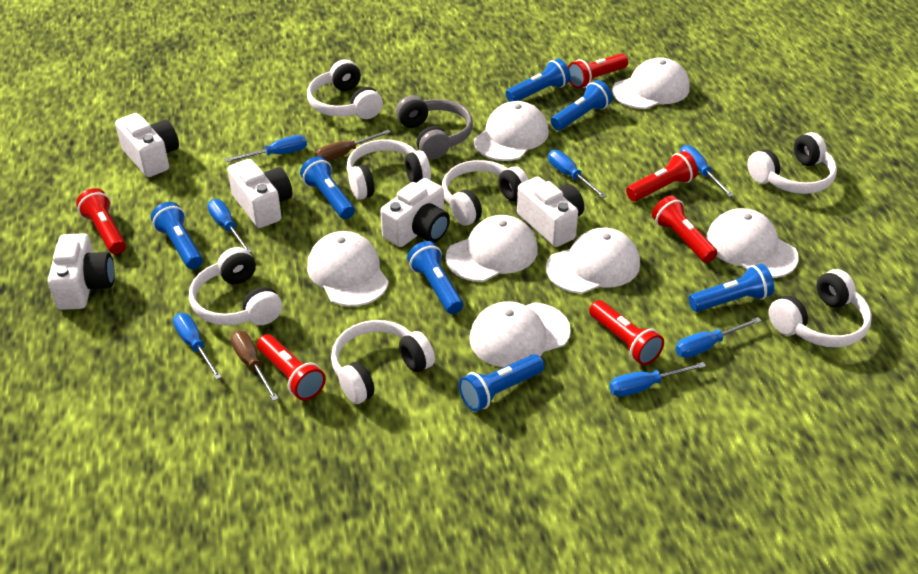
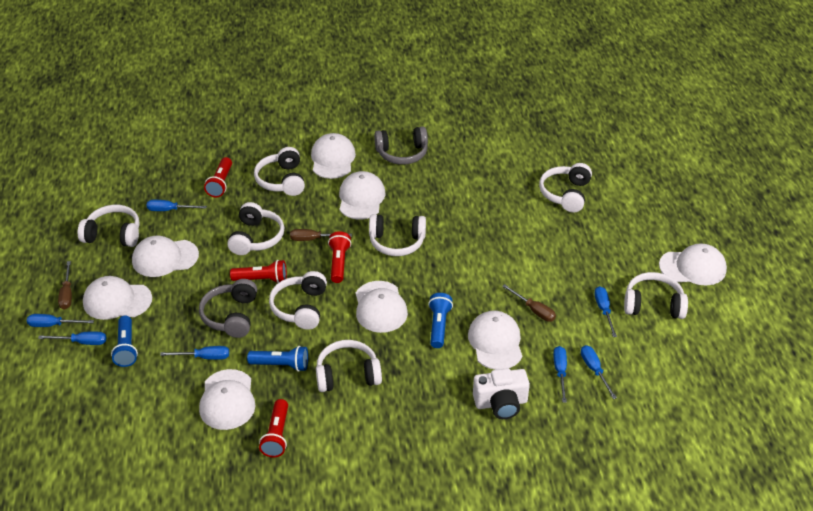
blue flashlight: [151,202,203,269] [300,156,355,219] [407,241,463,314] [459,354,544,411] [506,58,571,102] [551,80,612,130] [689,264,774,312] = 7 -> [111,316,138,367] [247,346,308,372] [428,293,453,348] = 3
brown screwdriver: [230,330,279,401] [315,130,391,161] = 2 -> [58,261,72,309] [290,229,352,241] [502,284,556,322] = 3
grey headphones: [396,95,473,160] = 1 -> [199,279,257,338] [374,126,428,165] = 2
red flashlight: [76,188,126,254] [257,334,326,401] [568,54,628,89] [589,300,664,365] [626,151,698,201] [652,195,717,263] = 6 -> [204,157,232,197] [230,260,287,283] [259,399,288,457] [328,231,351,283] = 4
white camera: [48,233,115,310] [115,113,179,177] [227,159,292,228] [380,178,450,247] [517,177,584,247] = 5 -> [473,368,530,419] = 1
white cap: [307,231,389,306] [446,215,538,282] [469,301,571,367] [474,101,549,161] [546,228,640,294] [612,57,690,109] [706,208,799,278] = 7 -> [83,276,152,320] [132,236,199,277] [199,369,256,430] [311,133,356,179] [339,171,385,220] [356,281,408,333] [468,311,522,370] [659,243,727,286] = 8
white headphones: [189,247,282,326] [307,59,383,119] [331,320,435,404] [346,139,431,200] [442,160,529,225] [747,132,837,194] [768,269,872,347] = 7 -> [78,205,140,247] [227,202,284,255] [254,147,305,196] [269,271,327,330] [316,340,382,392] [369,214,426,256] [539,163,592,213] [624,272,688,319] = 8

